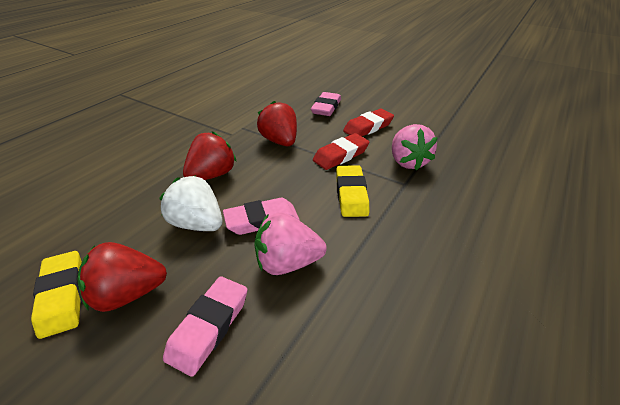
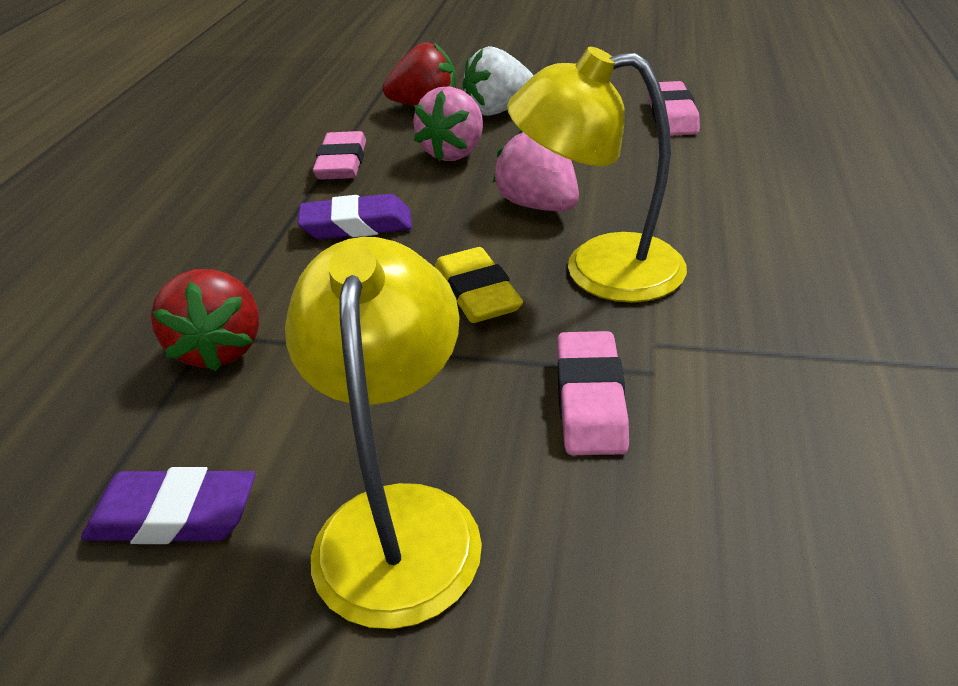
purple eraser: none = 0 -> [81,467,255,544] [297,194,412,239] = 2
red eraser: [313,133,370,170] [343,109,394,136] = 2 -> none = 0
red strawberry: [77,242,167,312] [183,132,237,180] [257,101,297,146] = 3 -> [151,269,259,371] [383,42,456,106] = 2
yellow eraser: [31,251,82,339] [336,165,369,217] = 2 -> [435,247,523,323] = 1
yellow lamp: none = 0 -> [285,237,482,629] [507,47,687,302] = 2

